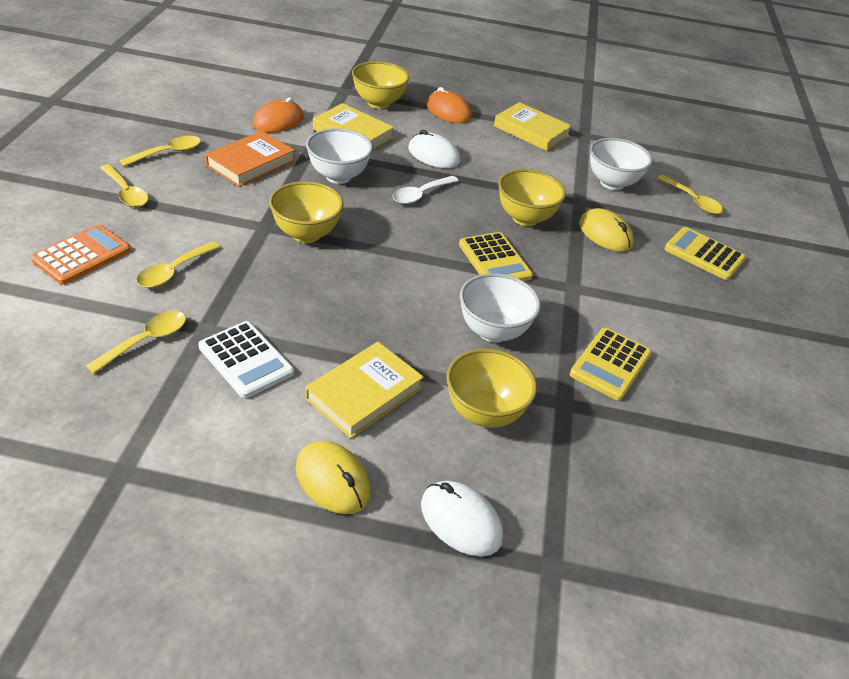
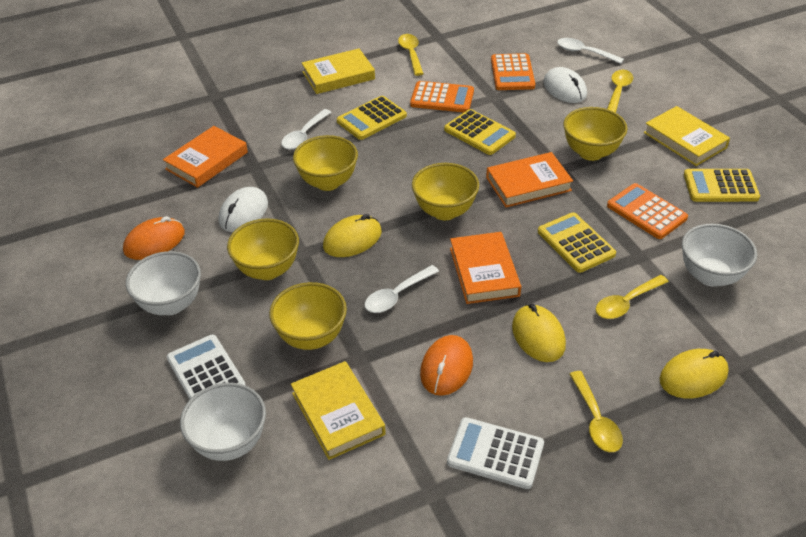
orange book: [205,131,295,187] = 1 -> [163,126,248,188] [450,232,521,304] [486,152,573,207] = 3
orange calculator: [31,224,131,285] = 1 -> [410,81,474,113] [491,53,535,90] [607,183,688,239] = 3
white calculator: [198,321,294,398] = 1 -> [167,334,246,400] [447,417,544,489] = 2
white spoon: [393,176,459,204] = 1 -> [281,109,331,150] [364,265,439,313] [557,38,624,64] = 3
yellow bowl: [269,181,344,243] [352,61,409,109] [446,349,537,428] [498,169,566,226] = 4 -> [227,218,299,280] [269,282,347,350] [293,135,358,191] [412,163,479,220] [563,107,627,161] = 5
yellow calculator: [459,232,533,281] [570,328,652,401] [664,227,746,280] = 3 -> [337,96,407,140] [444,109,516,155] [538,212,616,273] [684,169,760,202] = 4
yellow mouse: [296,441,371,514] [579,208,634,252] = 2 -> [323,214,382,257] [512,304,566,362] [660,349,729,398] = 3
yellow spoon: [86,311,186,374] [100,164,149,207] [119,136,201,166] [136,241,220,288] [657,175,723,214] = 5 -> [398,34,424,76] [569,371,623,452] [596,275,669,319] [607,70,633,113] = 4

